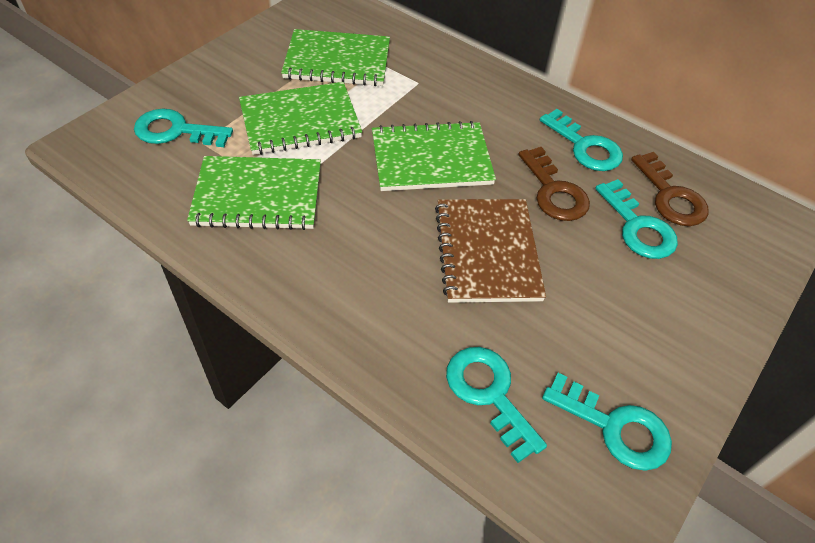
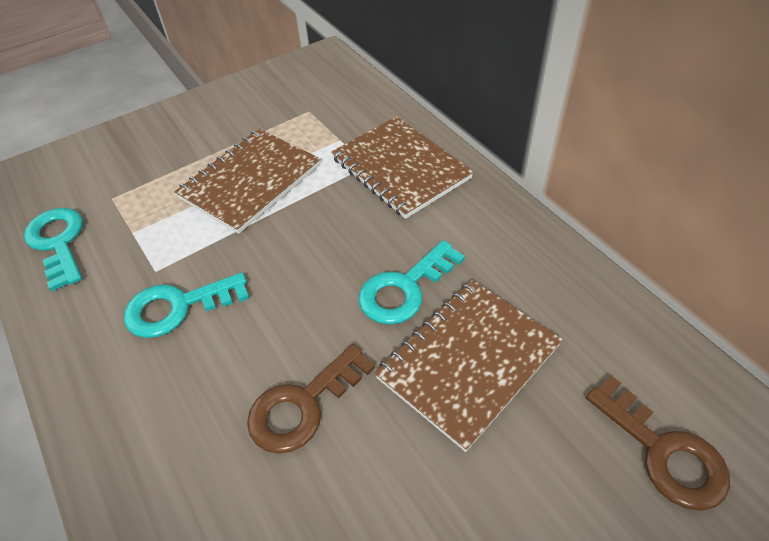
brown notebook: [435,199,546,303] = 1 -> [174,129,321,234] [331,117,474,219] [375,280,563,452] = 3
green notebook: [187,156,321,230] [239,82,362,155] [281,29,390,86] [372,121,496,191] = 4 -> none = 0
turquoise key: [134,109,233,147] [446,347,547,463] [540,109,623,171] [542,373,672,471] [595,179,678,259] = 5 -> [24,208,83,291] [124,273,249,338] [359,240,465,325] = 3

